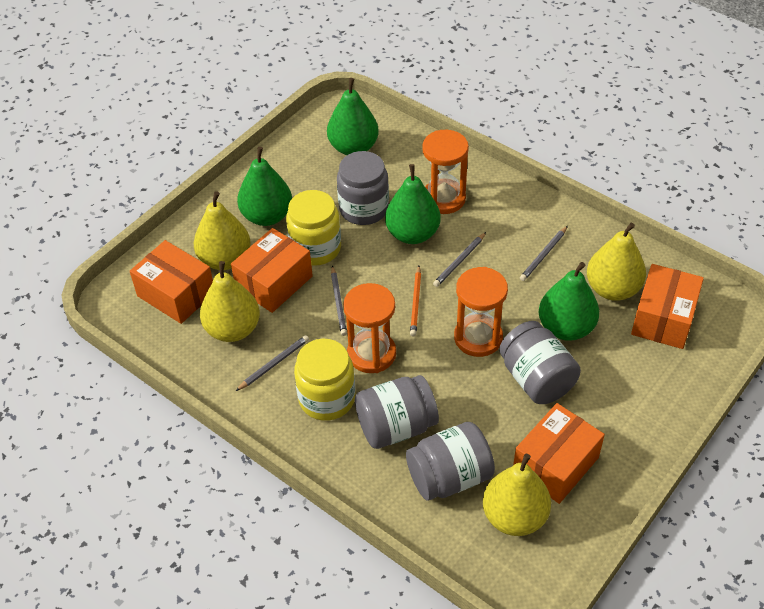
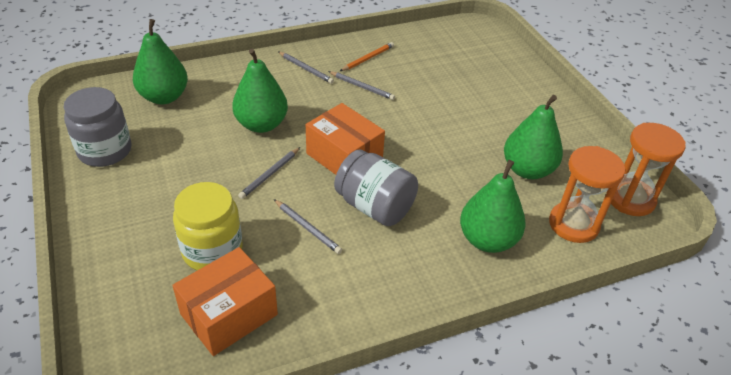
grey jar: [337,151,389,225] [355,375,439,449] [406,422,495,500] [499,321,581,404] = 4 -> [64,87,132,167] [334,150,418,226] = 2
orange box: [130,240,213,324] [231,228,313,313] [513,403,605,504] [631,264,704,349] = 4 -> [172,247,278,356] [306,103,385,175] = 2
orange hourglass: [343,283,396,373] [422,130,469,214] [454,267,508,357] = 3 -> [549,146,625,243] [607,123,686,216] = 2
yellow jar: [286,190,341,266] [294,339,355,421] = 2 -> [173,182,243,270] = 1
yellow pear: [194,191,251,270] [200,261,260,342] [483,454,551,536] [587,223,646,301] = 4 -> none = 0

